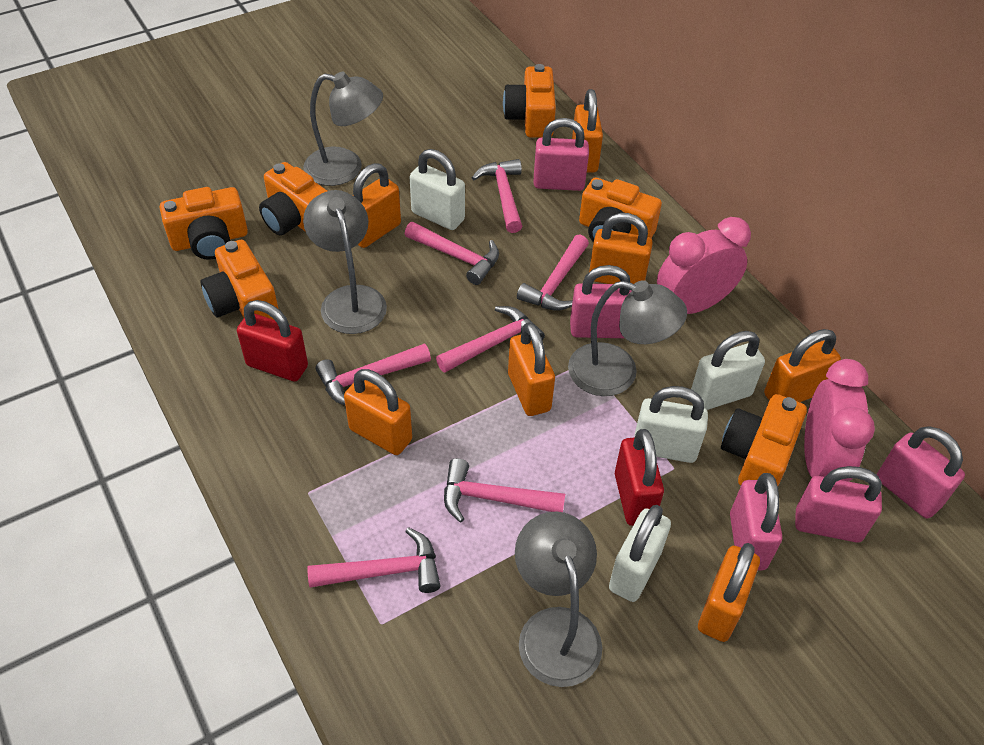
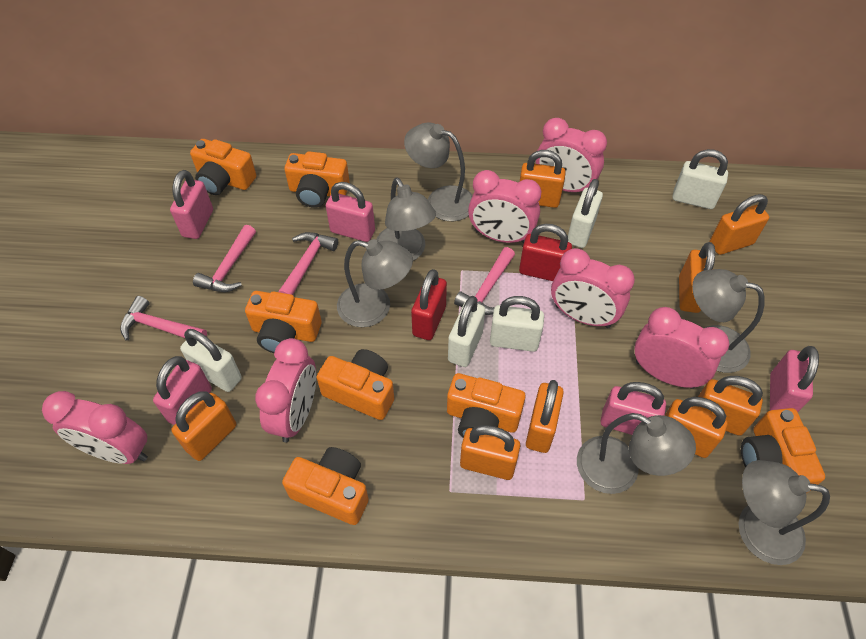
grey lamp: [303,72,383,186] [303,190,387,334] [515,512,602,687] [568,280,687,396] = 4 -> [337,239,413,327] [376,177,436,261] [404,123,473,221] [577,413,696,494] [692,269,765,373] [739,460,830,565] = 6
orange camera: [160,187,248,260] [200,240,278,320] [259,162,327,235] [503,64,556,138] [579,177,662,243] [721,394,807,486] = 6 -> [190,139,256,195] [245,291,322,353] [282,447,369,525] [284,151,350,208] [317,349,394,420] [447,373,526,438] [741,408,825,493] = 7
orange padlock: [344,369,412,455] [353,163,401,248] [508,322,555,416] [572,89,603,173] [589,213,653,284] [698,543,760,642] [764,329,841,402] = 7 -> [171,391,236,461] [460,425,520,480] [520,150,566,208] [526,380,564,453] [665,397,728,458] [679,242,715,313] [697,376,763,436] [710,194,769,255] = 8
pink clock: [657,217,751,314] [804,359,875,482] = 2 -> [42,391,148,464] [255,338,316,442] [468,170,542,244] [536,118,607,192] [551,248,635,328] [634,307,729,389] = 6
pink hammer: [307,527,441,593] [315,344,431,405] [405,222,499,285] [436,306,545,373] [444,458,565,523] [472,159,522,233] [517,234,589,311] = 7 -> [120,296,207,341] [193,225,256,292] [278,232,338,295] [454,247,515,315] = 4
white padlock: [410,149,465,230] [609,505,671,602] [634,386,708,463] [691,331,765,410] = 4 -> [180,329,242,392] [448,296,485,367] [490,296,544,352] [568,179,603,248] [672,149,728,209] = 5

